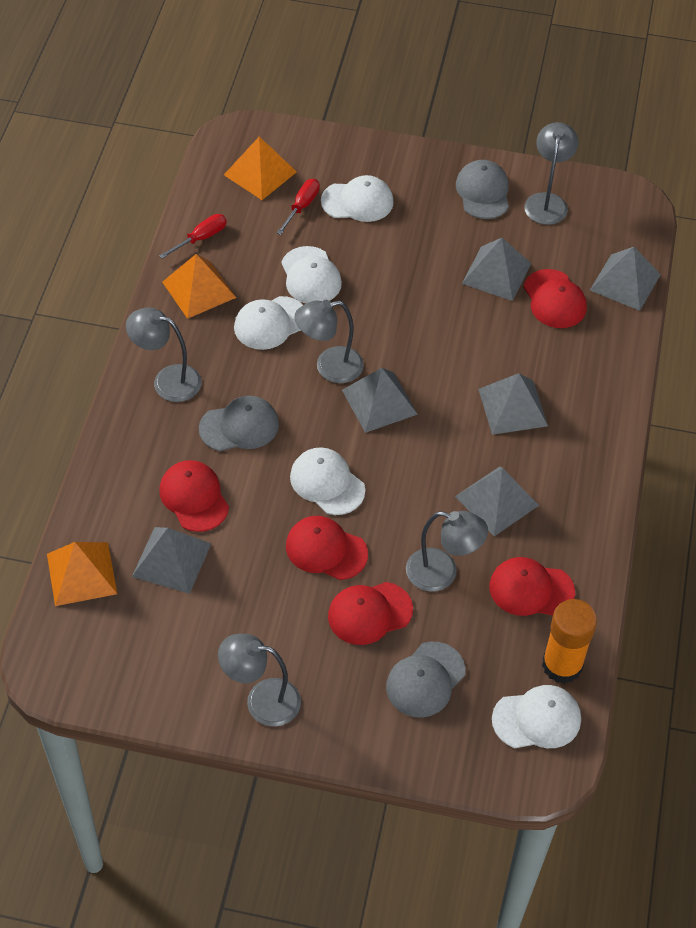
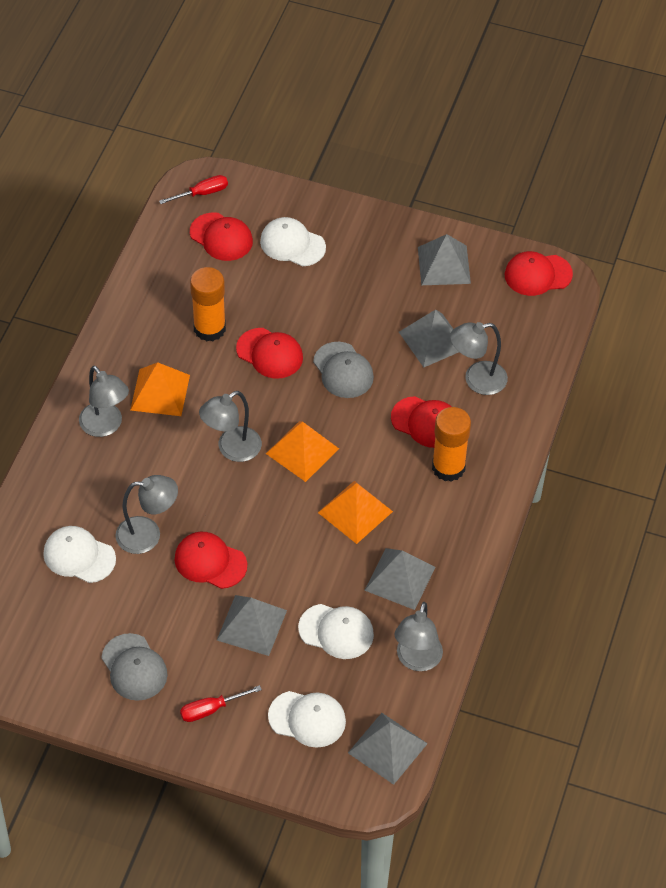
grey cap: [199,396,279,451] [386,642,465,718] [456,160,509,219] = 3 -> [101,633,168,701] [313,342,374,398] = 2
grey pyramid: [132,527,211,594] [342,368,418,433] [455,466,539,536] [462,238,532,301] [478,373,548,435] [590,247,661,311] = 6 -> [217,595,287,656] [348,713,428,785] [364,548,436,610] [399,309,459,368] [418,234,471,285] = 5
orange glue stick: [542,599,597,684] = 1 -> [190,267,226,341] [432,407,471,482] = 2
white cap: [234,296,303,350] [281,246,342,303] [290,447,365,515] [321,175,394,222] [492,685,581,748] = 5 -> [43,526,116,583] [260,217,326,266] [268,691,346,748] [298,604,374,659] = 4

